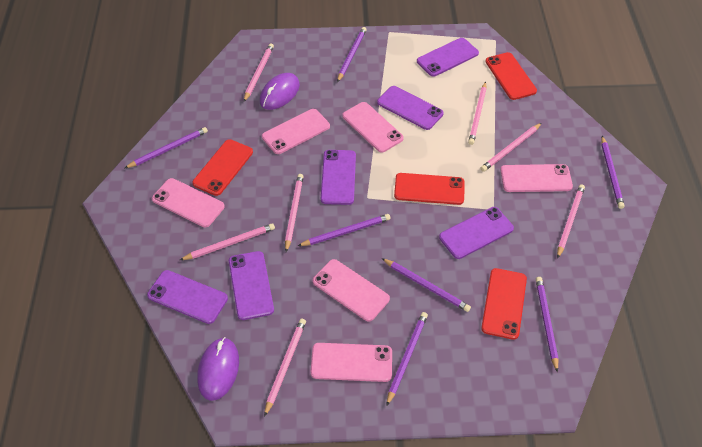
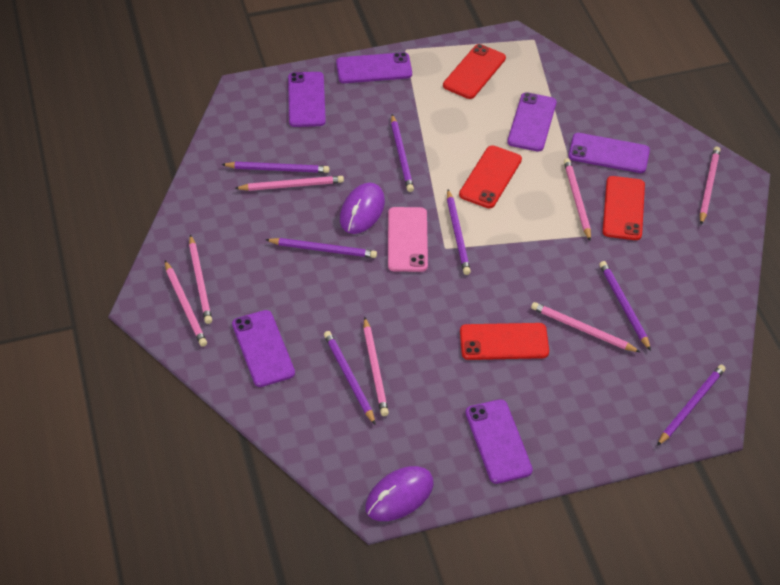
pink phone: [152,178,225,227] [262,109,330,154] [311,343,392,382] [313,259,390,321] [342,102,404,153] [501,164,573,192] = 6 -> [388,207,428,272] = 1

